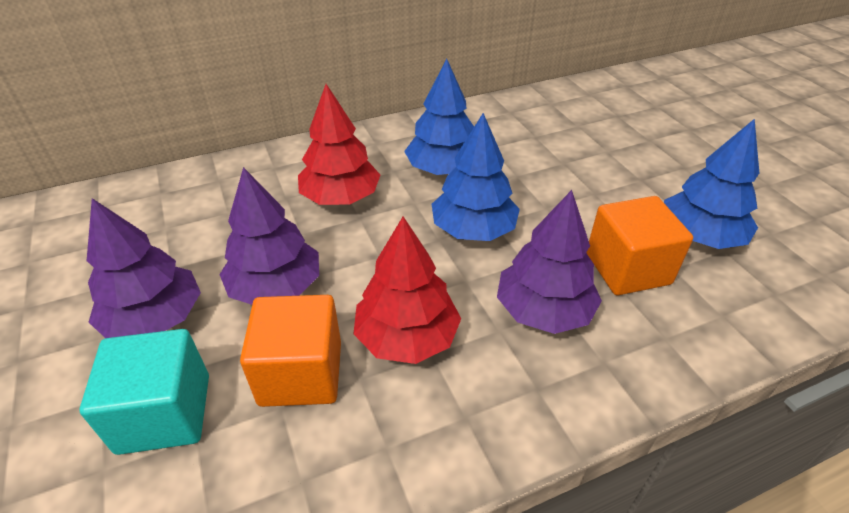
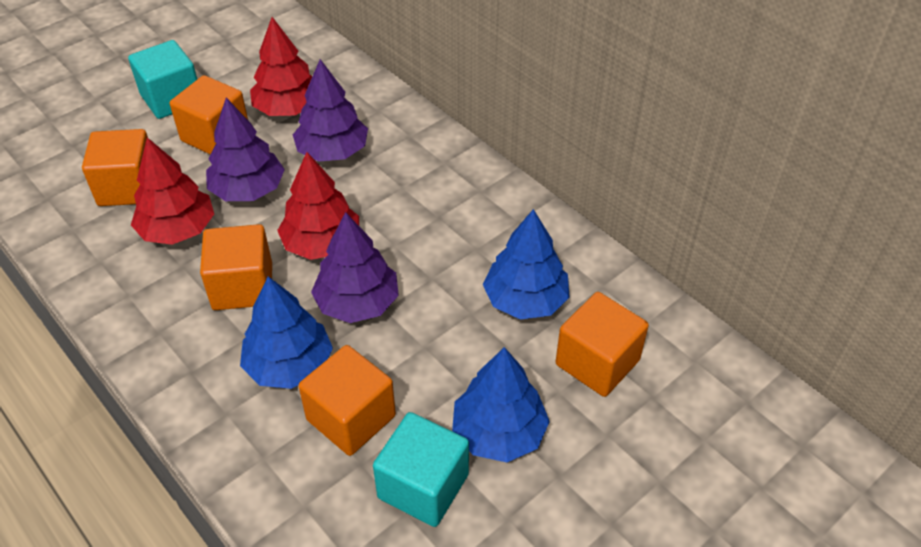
orange cube: [240,295,341,407] [586,196,693,295] = 2 -> [82,129,148,206] [170,75,248,155] [200,224,272,310] [298,345,396,456] [556,292,649,397] = 5
red tree: [298,84,380,205] [353,217,461,364] = 2 -> [131,137,214,245] [250,17,312,116] [277,152,359,260] = 3
turquoise cube: [80,329,209,455] = 1 -> [128,40,197,119] [373,412,469,527] = 2

